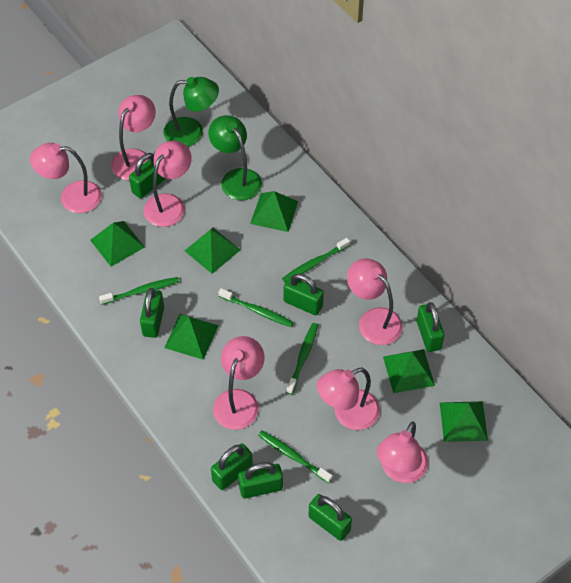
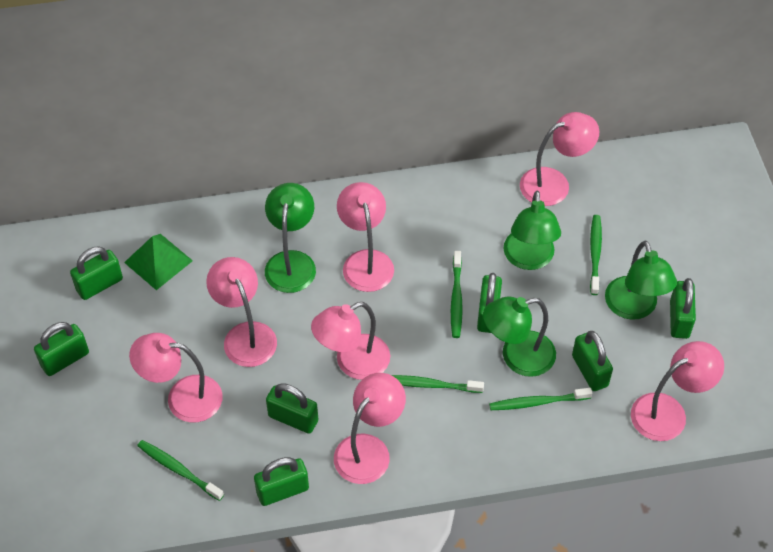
green lamp: [163,77,219,147] [208,115,262,201] = 2 -> [265,183,316,293] [483,296,556,377] [504,191,561,270] [605,241,677,320] = 4
green pyramid: [90,221,145,267] [164,314,218,360] [185,228,240,274] [250,191,298,232] [383,349,435,393] [440,401,488,442] = 6 -> [124,234,193,290] = 1

